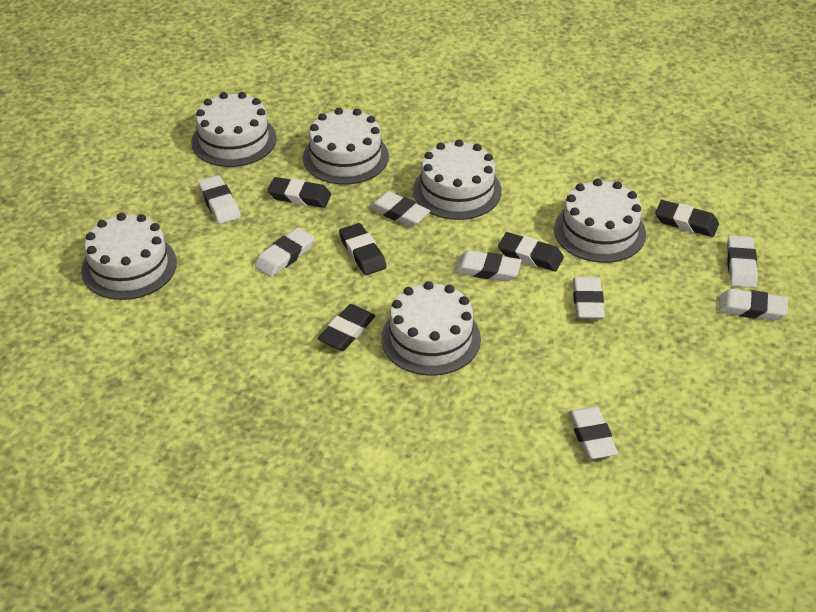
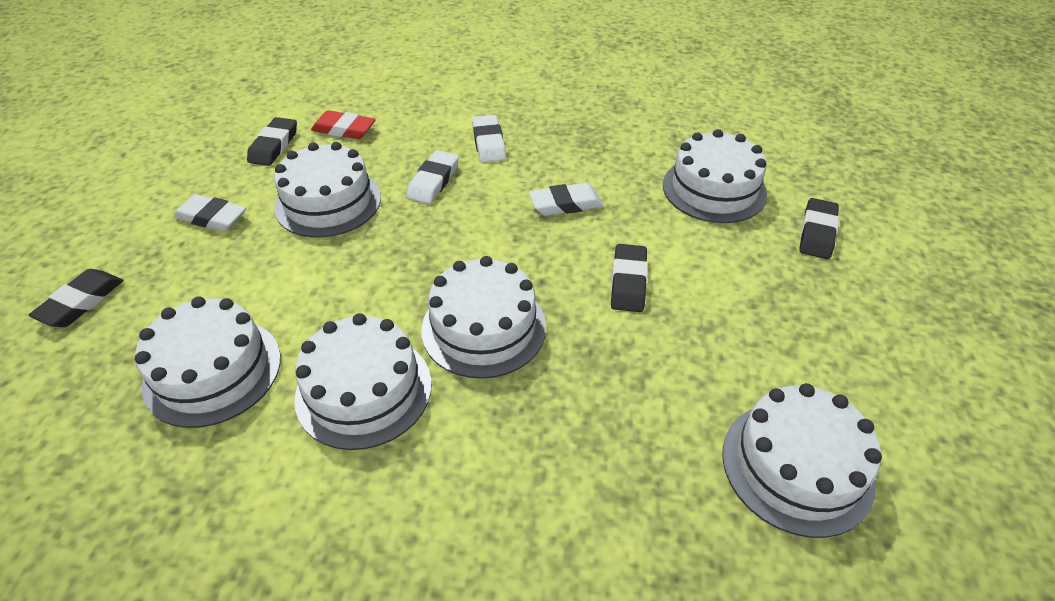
black eraser: [267,177,331,208] [317,304,375,351] [339,223,387,275] [498,232,564,271] [655,200,719,237] = 5 -> [28,269,123,327] [247,117,297,166] [611,244,648,312] [799,198,839,259] = 4
red eraser: none = 0 -> [311,110,376,139] = 1
white eraser: [198,175,241,224] [255,228,314,277] [369,191,430,227] [454,250,522,282] [568,406,618,459] [573,277,605,319] [718,289,788,321] [727,235,758,288] = 8 -> [174,194,246,231] [406,150,459,204] [472,115,506,163] [529,183,603,216] = 4

